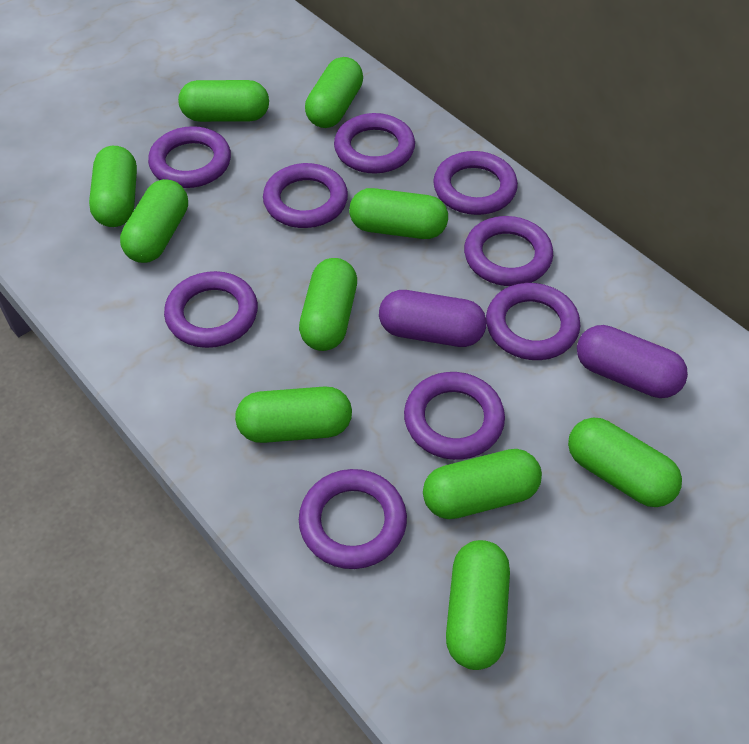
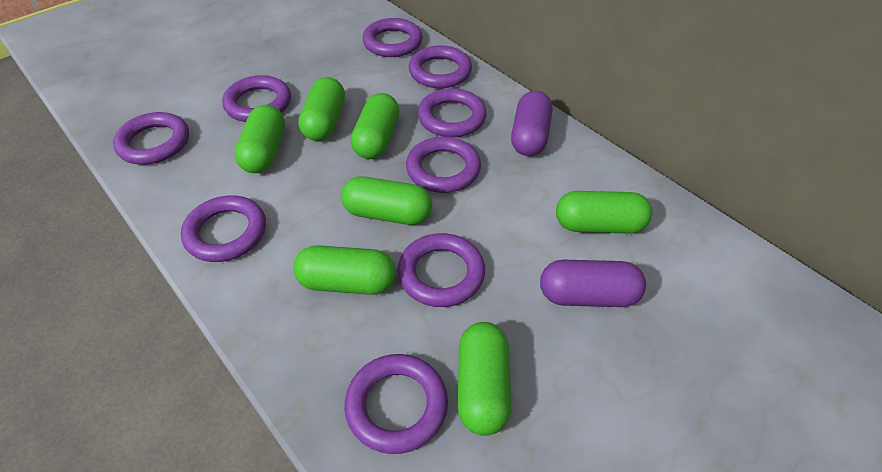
green capsule: [89,146,137,227] [120,179,188,263] [178,80,269,122] [235,386,352,443] [299,258,357,351] [305,57,363,128] [349,188,448,239] [423,449,542,519] [446,540,510,670] [568,418,682,507] = 10 -> [234,105,285,173] [293,245,396,295] [298,77,345,141] [341,176,432,225] [351,93,399,159] [458,322,511,436] [556,191,652,234] = 7

